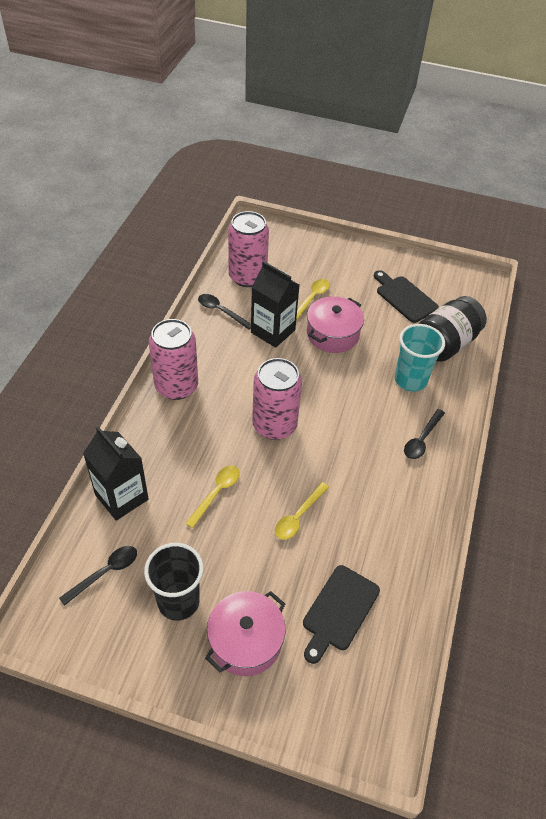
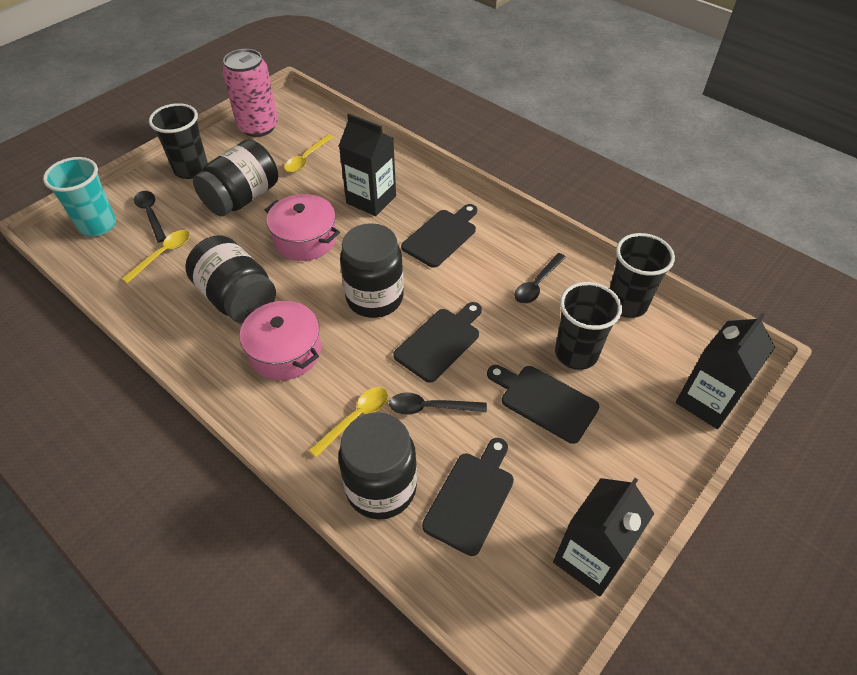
black carton: [83,426,149,521] [251,261,299,348] = 2 -> [339,114,396,216] [553,478,655,597] [676,313,775,429] = 3
black cup: [144,543,203,621] = 1 -> [149,103,208,179] [555,282,622,370] [609,233,675,318] = 3
black cutting board: [303,565,380,664] [374,270,439,323] = 2 -> [393,302,482,383] [401,204,477,268] [422,438,514,556] [487,365,599,444] = 4
black jar: [419,296,487,362] = 1 -> [185,235,276,323] [193,140,278,216] [338,412,417,520] [340,223,404,318] = 4
pink can: [149,319,198,400] [228,211,269,287] [252,358,302,440] = 3 -> [222,49,278,137] = 1

